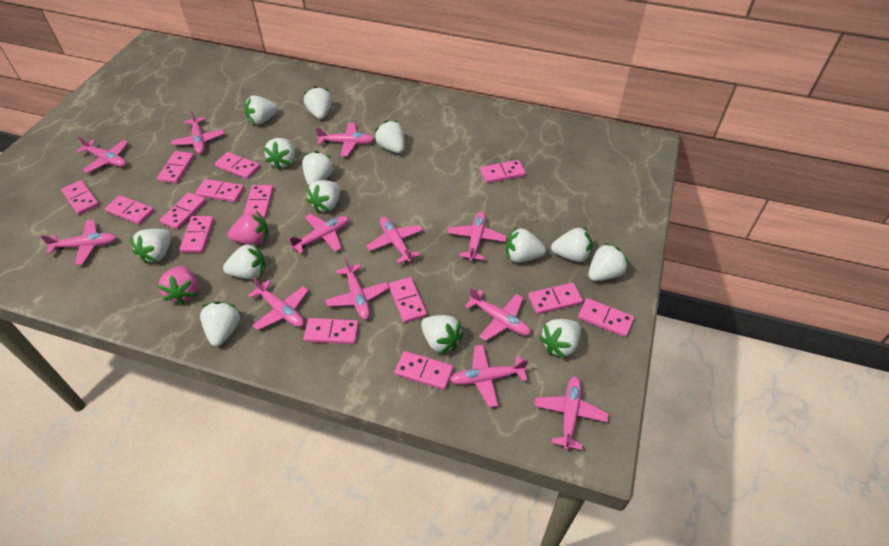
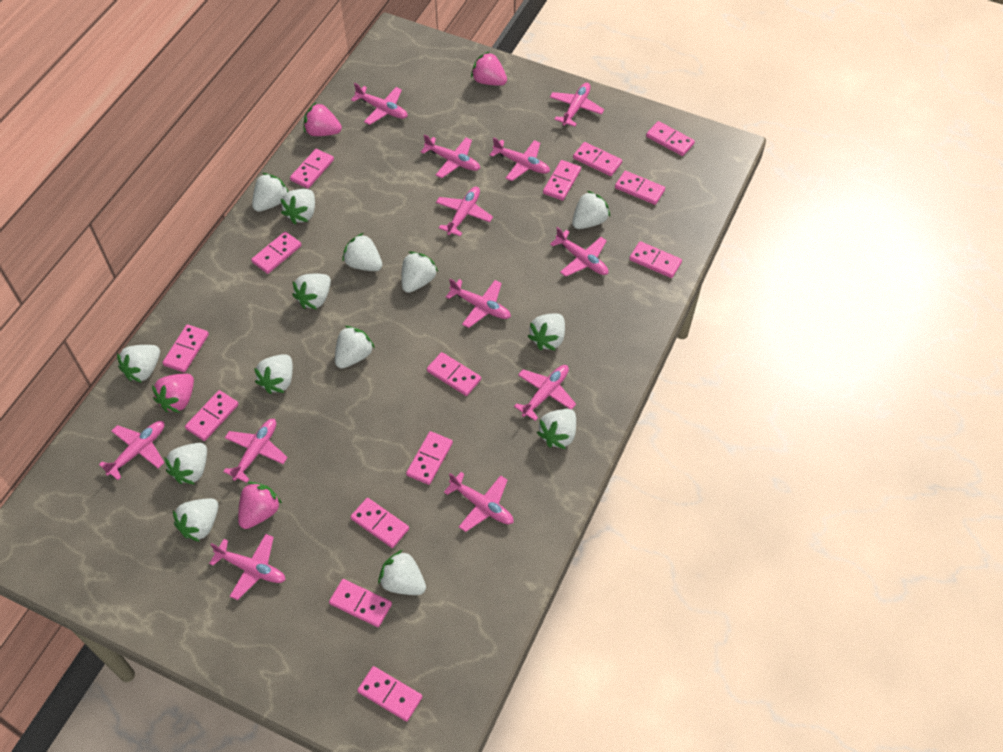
pink strawberry: [157,266,198,305] [228,211,269,245] = 2 -> [152,374,194,413] [238,482,282,529] [304,102,342,136] [471,51,507,86] = 4

